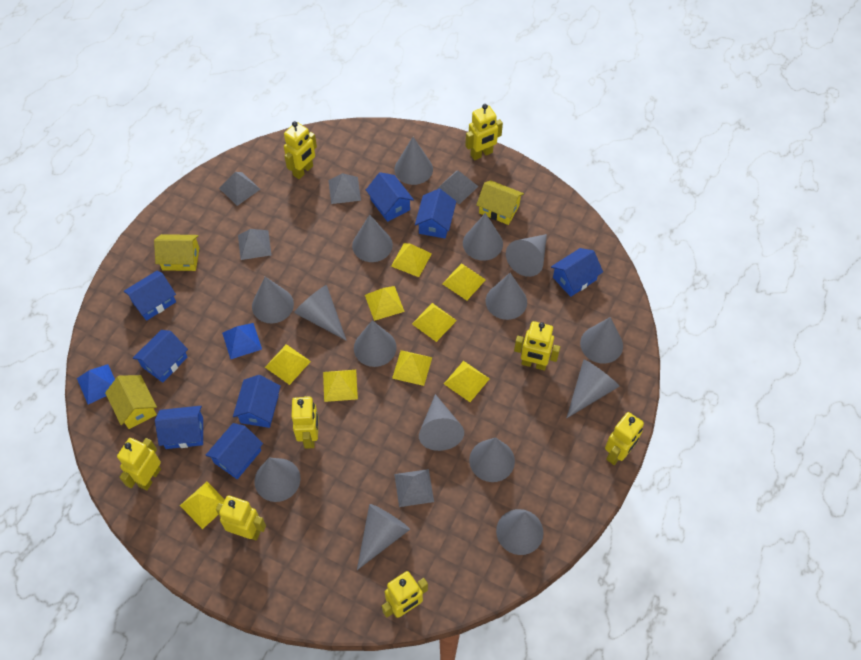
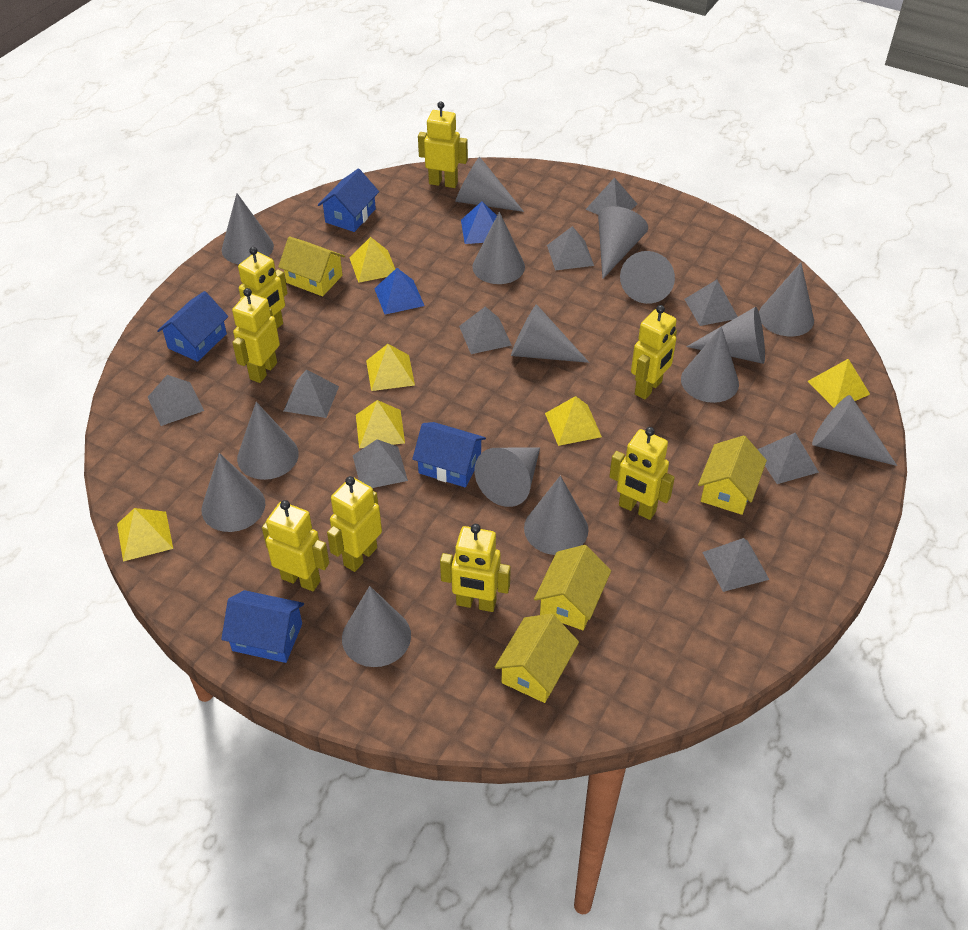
blue house: [124,271,176,321] [133,330,188,383] [155,406,203,449] [206,423,263,479] [233,375,281,428] [366,172,414,222] [415,189,456,238] [551,248,603,297] = 8 -> [157,291,228,362] [221,590,304,663] [318,169,379,232] [412,422,486,488] = 4
grey pyramid: [219,172,260,206] [238,229,271,260] [328,173,361,204] [394,469,434,507] [437,170,479,204] = 5 -> [148,375,204,426] [284,370,339,418] [353,439,408,488] [459,307,512,354] [547,226,594,270] [585,177,637,215] [684,280,738,326] [702,538,770,592] [757,433,819,484] = 9
yellow house: [105,375,157,429] [154,234,199,271] [476,180,524,225] = 3 -> [278,237,345,296] [495,614,579,703] [534,545,611,630] [698,435,767,515] = 4
yellow pyramid: [180,482,225,529] [265,344,311,385] [323,370,358,402] [365,286,405,321] [391,243,432,277] [392,350,432,386] [412,303,457,342] [442,263,486,300] [444,361,490,402] = 9 -> [117,508,173,561] [350,237,395,283] [356,400,405,448] [366,344,415,391] [545,396,602,446] [807,359,870,408] = 6

